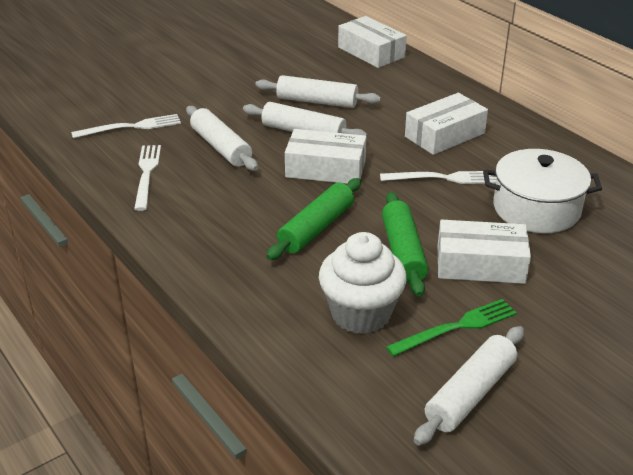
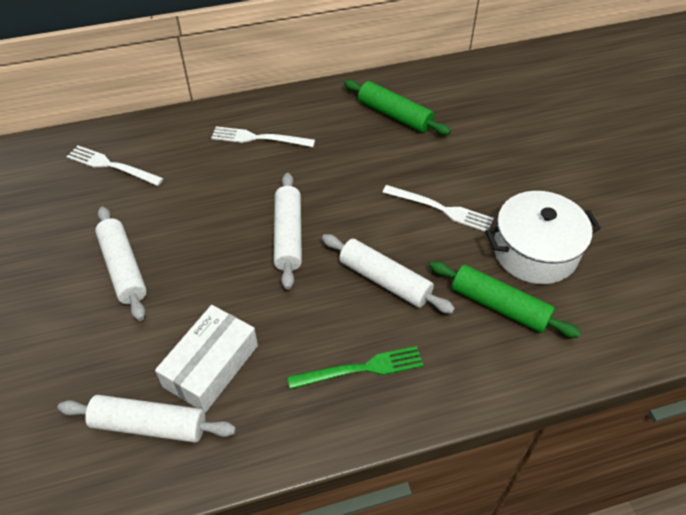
white box: [285,129,366,184] [338,16,407,68] [405,93,488,155] [437,220,531,284] = 4 -> [155,305,258,413] = 1
white cupcake: [319,232,407,334] = 1 -> none = 0

